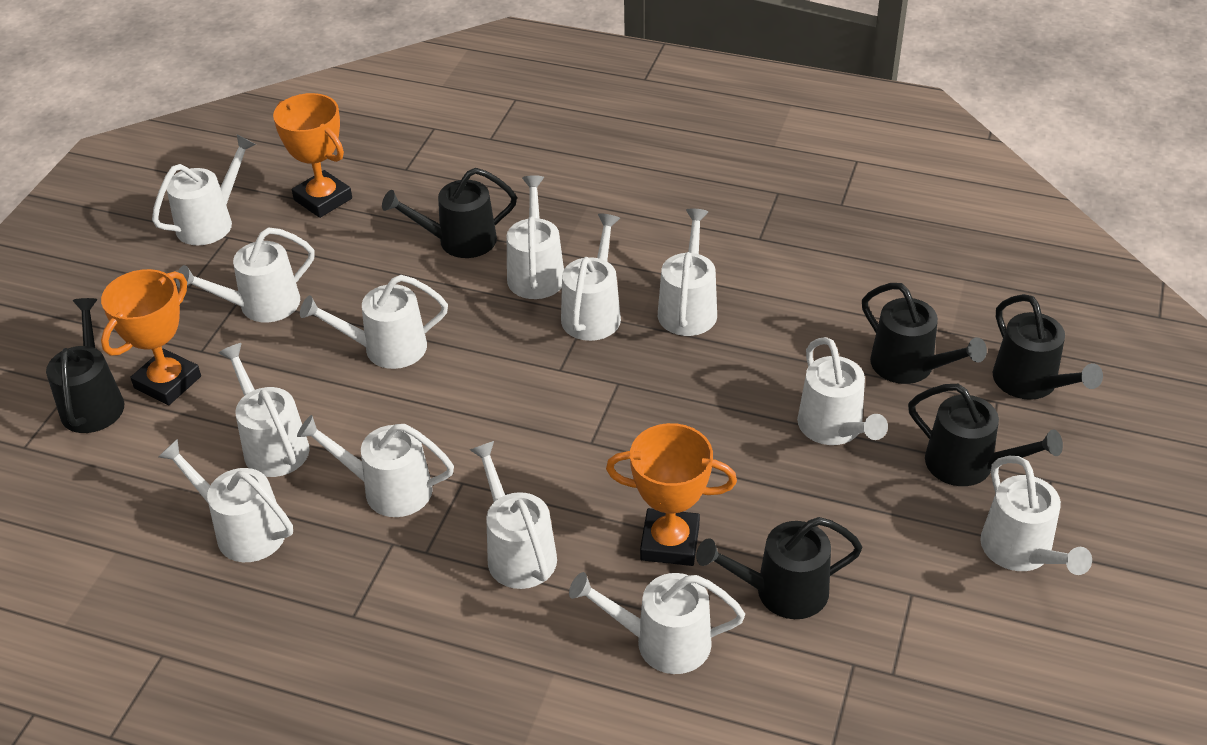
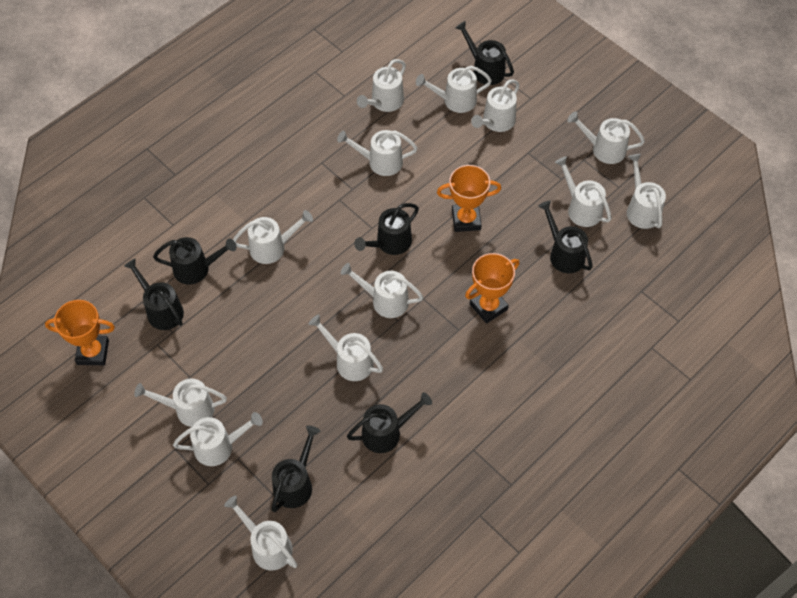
black watering can: [46,298,124,433] [382,168,517,258] [696,517,863,619] [862,283,987,384] [908,384,1063,486] [993,294,1103,400] = 6 -> [124,258,184,330] [153,237,237,285] [271,425,320,512] [347,392,432,453] [354,203,419,255] [456,21,514,85] [538,200,593,273] = 7

